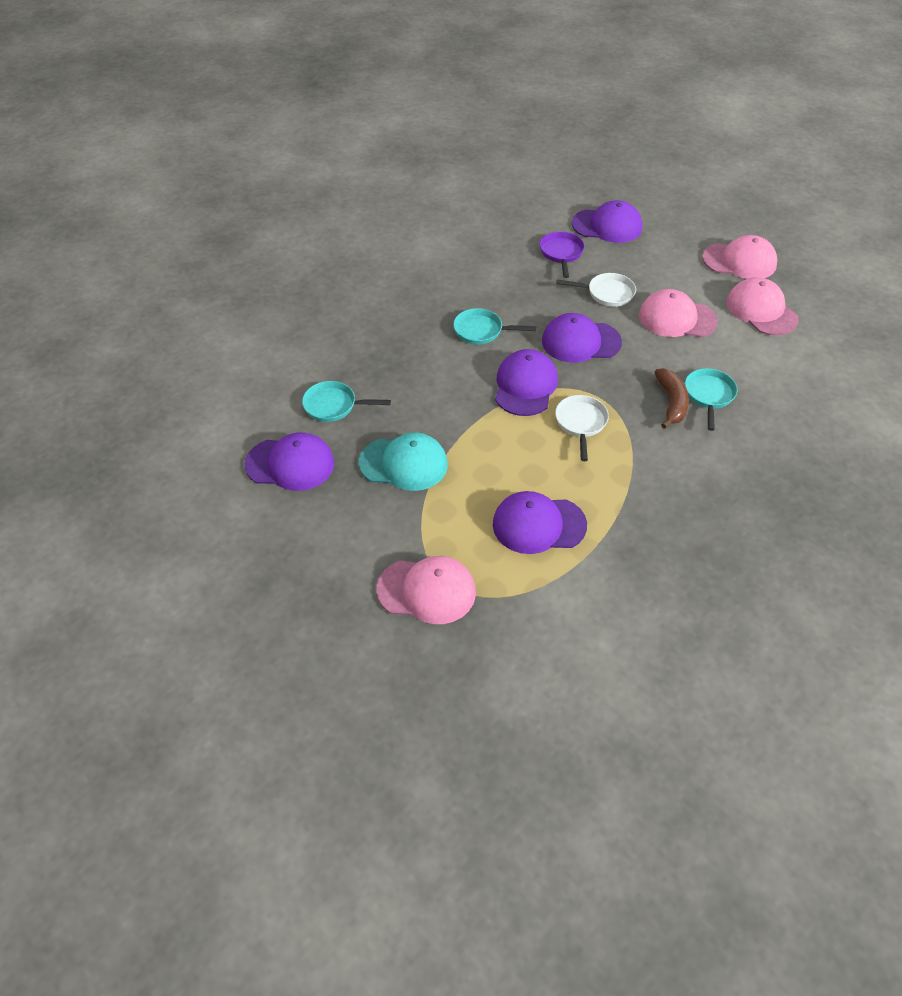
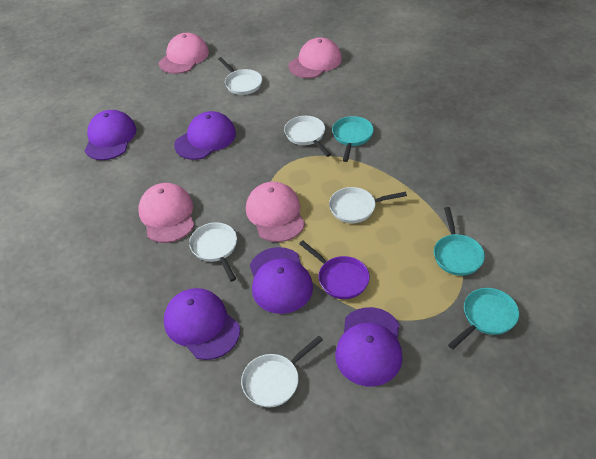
brown banana: [654,368,689,429] = 1 -> none = 0
turquoise cap: [359,432,448,491] = 1 -> none = 0
white pan: [555,395,609,461] [556,273,636,307] = 2 -> [189,223,237,281] [218,57,262,95] [241,336,323,407] [284,116,331,157] [329,187,407,223] = 5

